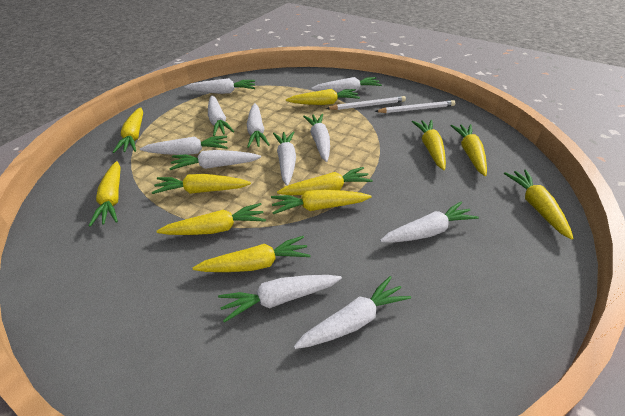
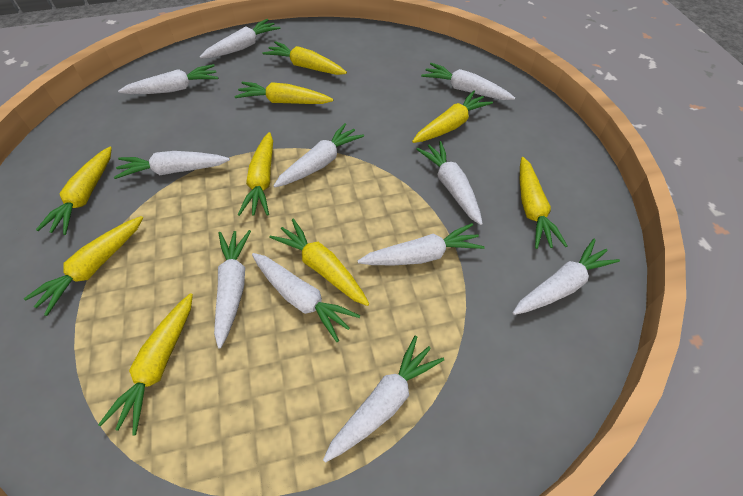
white pencil: [326,96,406,110] [375,100,455,113] = 2 -> none = 0
yellow carrot: [89,161,121,227] [113,107,143,153] [152,174,251,194] [157,203,266,235] [193,236,311,272] [271,189,372,214] [277,167,373,195] [286,89,360,105] [412,120,446,170] [450,124,487,176] [504,170,573,240] = 11 -> [24,216,143,316] [36,147,112,235] [98,293,193,435] [235,82,333,104] [238,132,273,216] [263,41,347,75] [269,219,369,306] [412,91,493,143] [520,157,568,249] = 9

